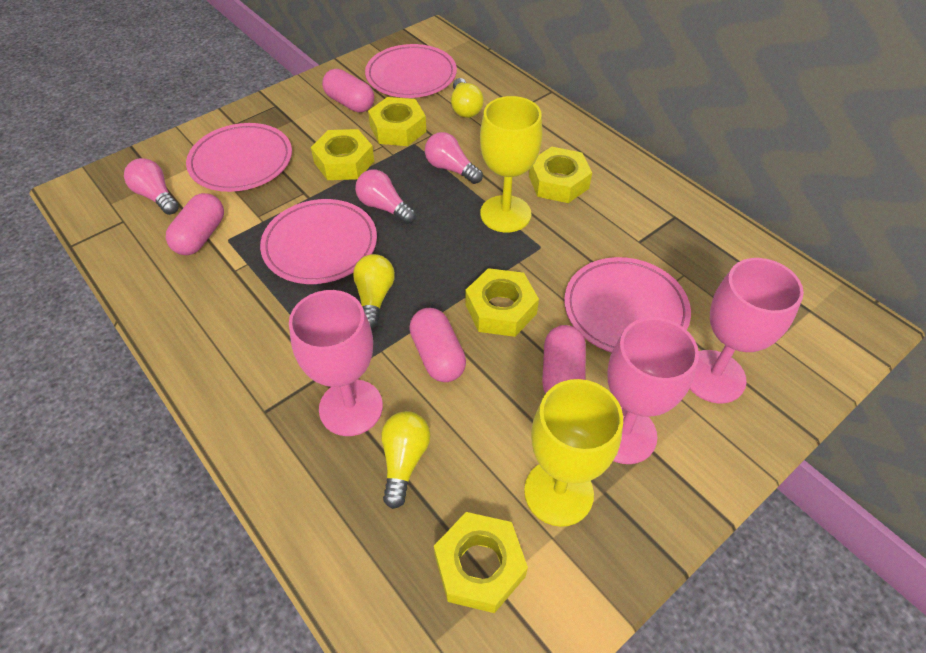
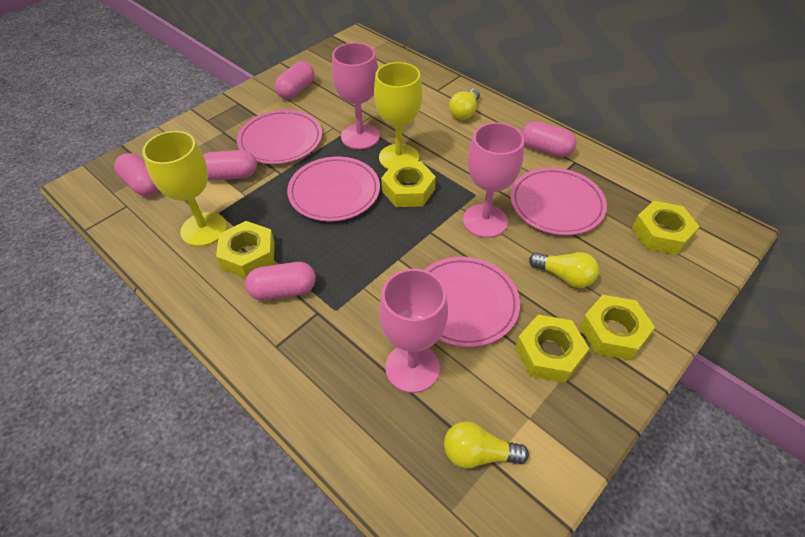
pink capsule: [166,193,224,255] [322,69,374,112] [409,308,466,382] [542,325,586,394] = 4 -> [114,153,159,196] [203,150,257,180] [245,262,316,300] [274,61,315,99] [521,121,577,157] = 5
pink light bulb: [124,158,179,215] [355,170,416,224] [425,132,483,184] = 3 -> none = 0

